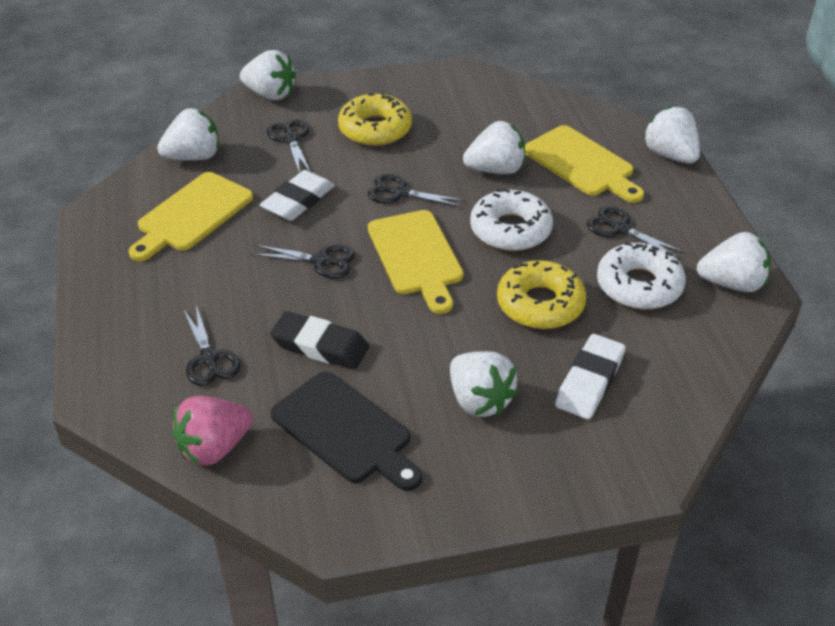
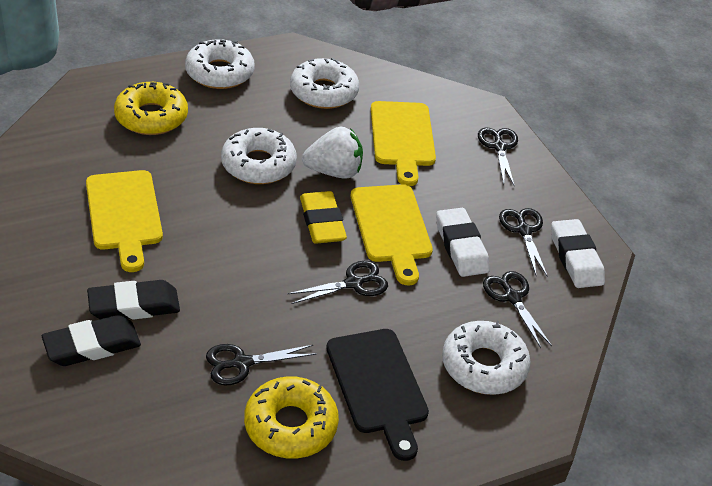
black eraser: [270,311,369,369] = 1 -> [42,315,141,366] [87,280,180,320] = 2
pink strawberry: [172,396,253,466] = 1 -> none = 0
white donut: [470,189,553,251] [597,242,686,310] = 2 -> [185,39,255,89] [221,128,297,184] [290,58,359,109] [442,321,531,395] = 4
white strawberry: [157,108,219,161] [240,50,296,100] [450,351,518,417] [463,121,525,174] [643,106,700,164] [697,232,771,292] = 6 -> [302,127,363,179] = 1
yellow eraser: none = 0 -> [300,191,347,244] = 1

